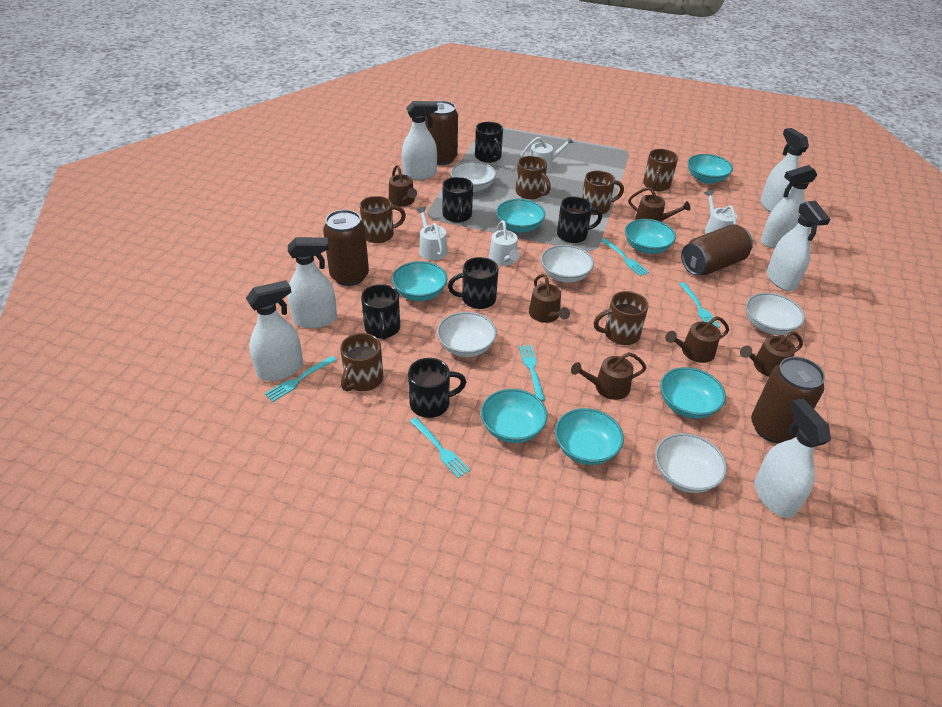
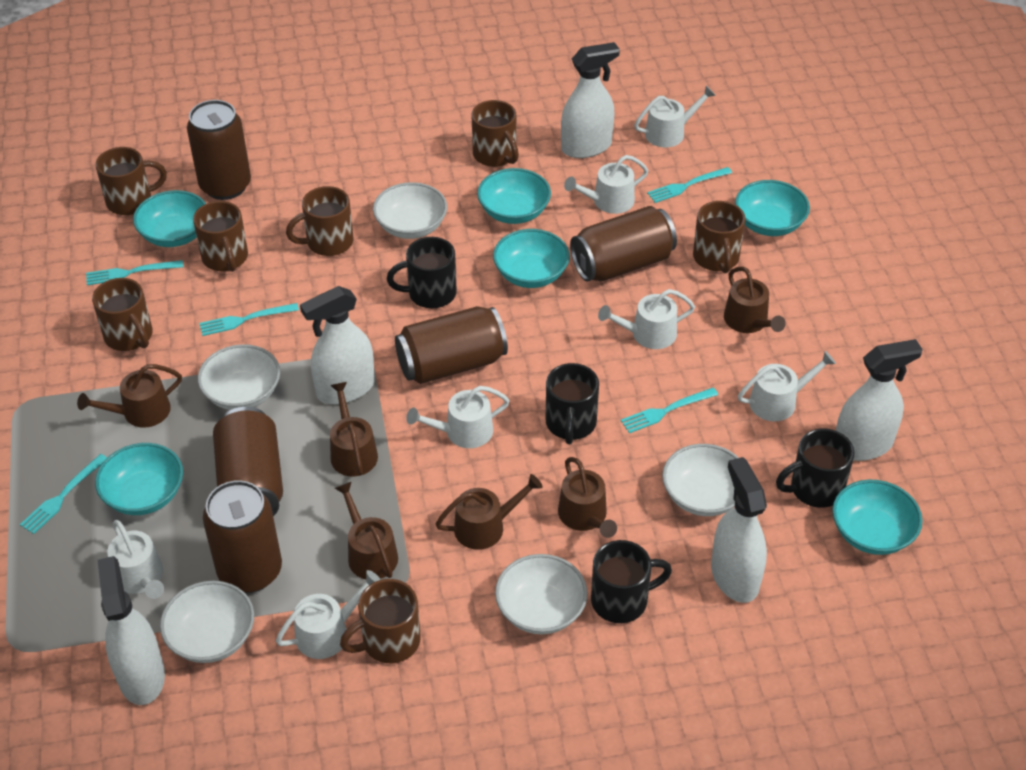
black mug: [361,284,400,340] [408,358,466,418] [442,177,473,223] [448,257,498,309] [475,122,503,163] [557,196,602,243] = 6 -> [387,237,457,308] [546,363,599,444] [591,540,672,623] [776,429,854,508] = 4
brown can: [323,210,369,286] [425,101,458,165] [681,224,753,275] [751,356,825,443] = 4 -> [187,100,251,200] [203,480,282,593] [213,407,283,516] [395,306,508,384] [570,206,677,282] = 5
brown mug: [340,333,383,392] [360,196,406,243] [516,156,551,199] [582,170,624,215] [593,291,649,345] [643,149,678,191] = 6 -> [92,278,153,351] [96,147,167,215] [193,201,248,272] [286,186,353,256] [340,579,421,663] [472,100,519,167] [693,201,746,273] = 7
turquoise bowl: [392,261,448,301] [481,389,548,443] [496,199,545,233] [555,408,624,465] [625,219,676,254] [660,367,726,419] [688,154,733,184] = 7 -> [95,443,183,515] [133,190,206,247] [477,168,551,224] [493,229,570,288] [735,180,810,236] [832,480,922,555] = 6
white spray bottle: [246,280,303,381] [287,237,337,328] [402,101,438,180] [754,398,831,518] [761,128,809,213] [761,165,817,249] [767,201,830,291] = 7 -> [98,556,165,705] [300,286,375,405] [561,42,620,158] [711,457,767,603] [836,339,923,461] = 5
white watering can: [416,206,448,260] [489,220,520,266] [521,136,574,172] [704,190,737,234] = 4 -> [107,520,164,599] [276,570,381,659] [406,386,510,448] [564,155,648,214] [598,289,695,349] [634,86,716,148] [738,351,836,421] = 7

